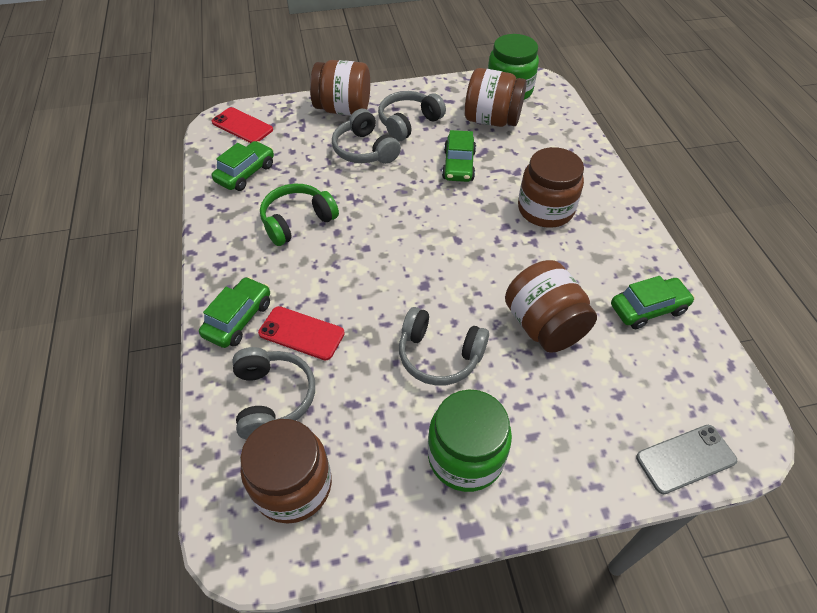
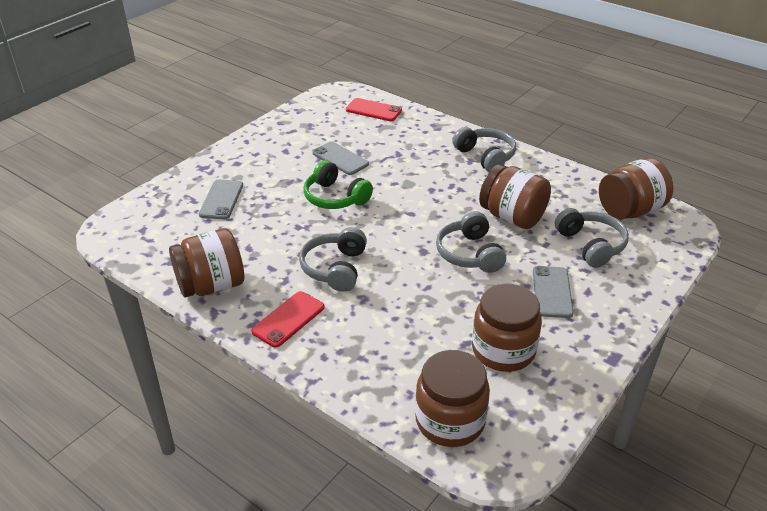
green car: [199,277,270,348] [212,141,274,191] [442,130,476,182] [611,276,695,329] = 4 -> none = 0
green jar: [428,390,512,492] [488,34,539,100] = 2 -> none = 0
grey phone: [636,425,737,494] = 1 -> [199,179,243,219] [312,141,369,175] [533,266,573,318] = 3

